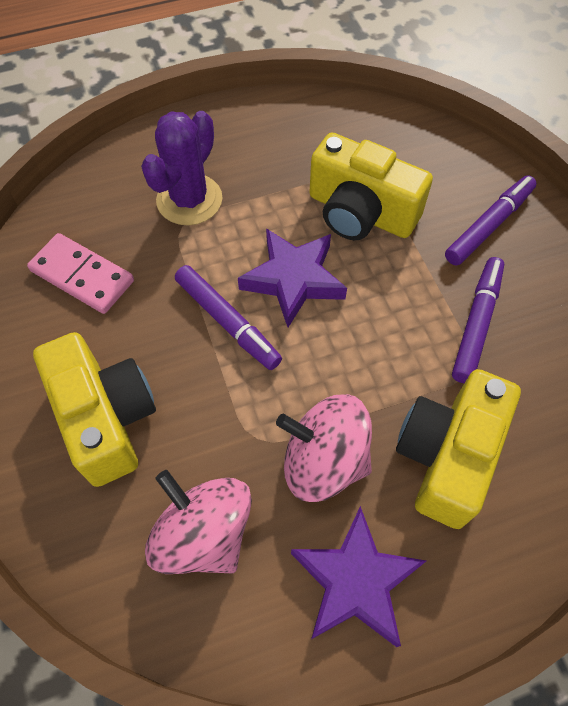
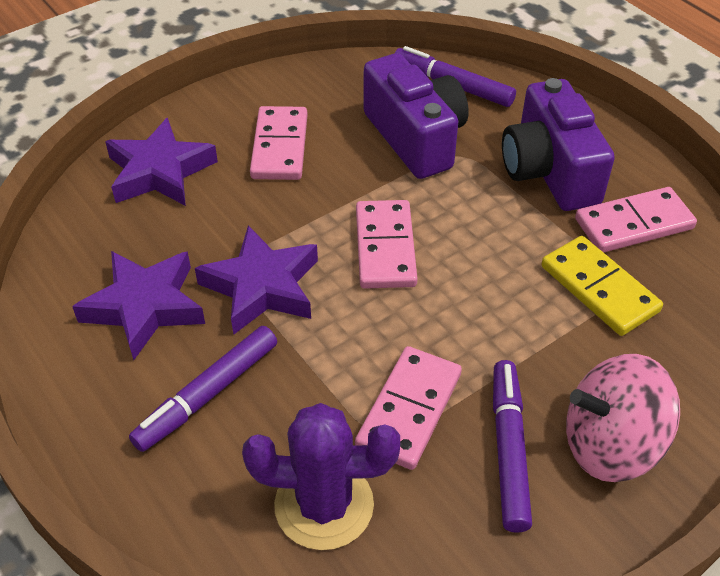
pink domino: [27,233,134,314] = 1 -> [250,106,308,180] [355,346,462,470] [356,200,417,289] [575,187,697,253] = 4
pink spinning top: [145,470,252,574] [276,394,372,502] = 2 -> [566,354,680,482] = 1
purple camera: none = 0 -> [363,53,469,179] [502,78,615,211] = 2
purple star: [238,228,347,327] [291,506,426,647] = 2 -> [72,251,205,360] [105,118,218,206] [195,225,318,335] = 3
yellow camera: [33,332,156,487] [310,132,433,240] [396,369,521,529] = 3 -> none = 0
yellow domino: none = 0 -> [541,236,663,336] = 1

